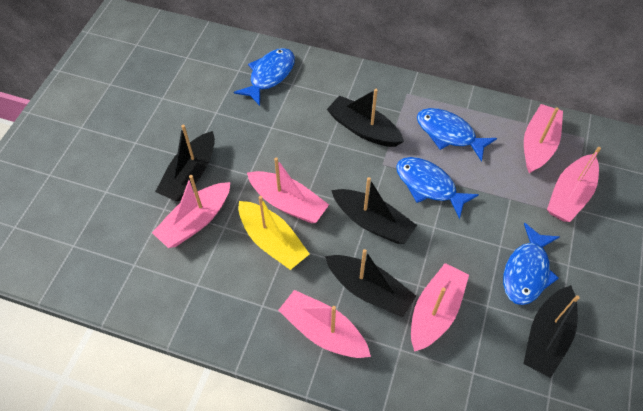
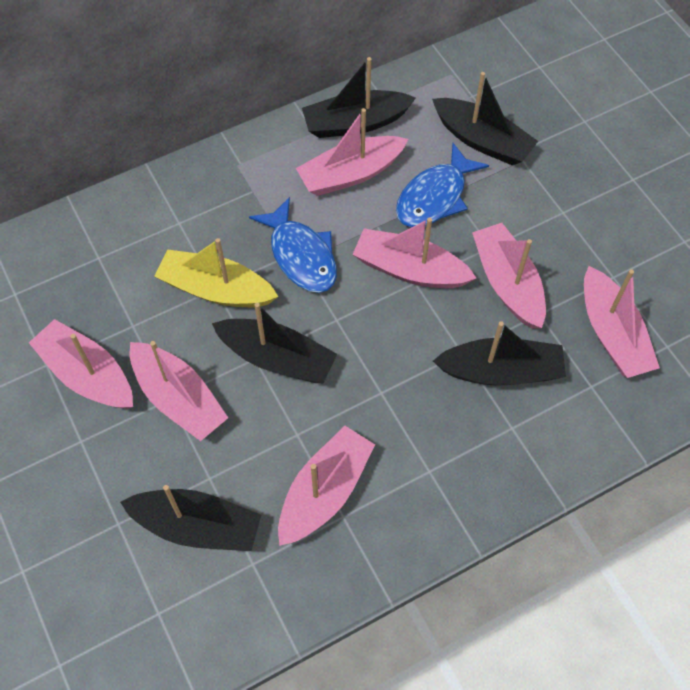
blue fish: [234,48,295,106] [396,157,479,219] [417,108,497,162] [503,223,560,305] = 4 -> [249,197,337,293] [396,143,489,227] = 2
pink boat: [152,175,231,248] [247,157,329,223] [278,290,371,358] [411,263,469,352] [524,104,563,173] [547,147,601,222] = 6 -> [29,319,133,409] [130,341,228,441] [278,426,375,546] [296,108,408,196] [352,218,476,288] [472,223,546,329] [584,266,660,378] = 7

